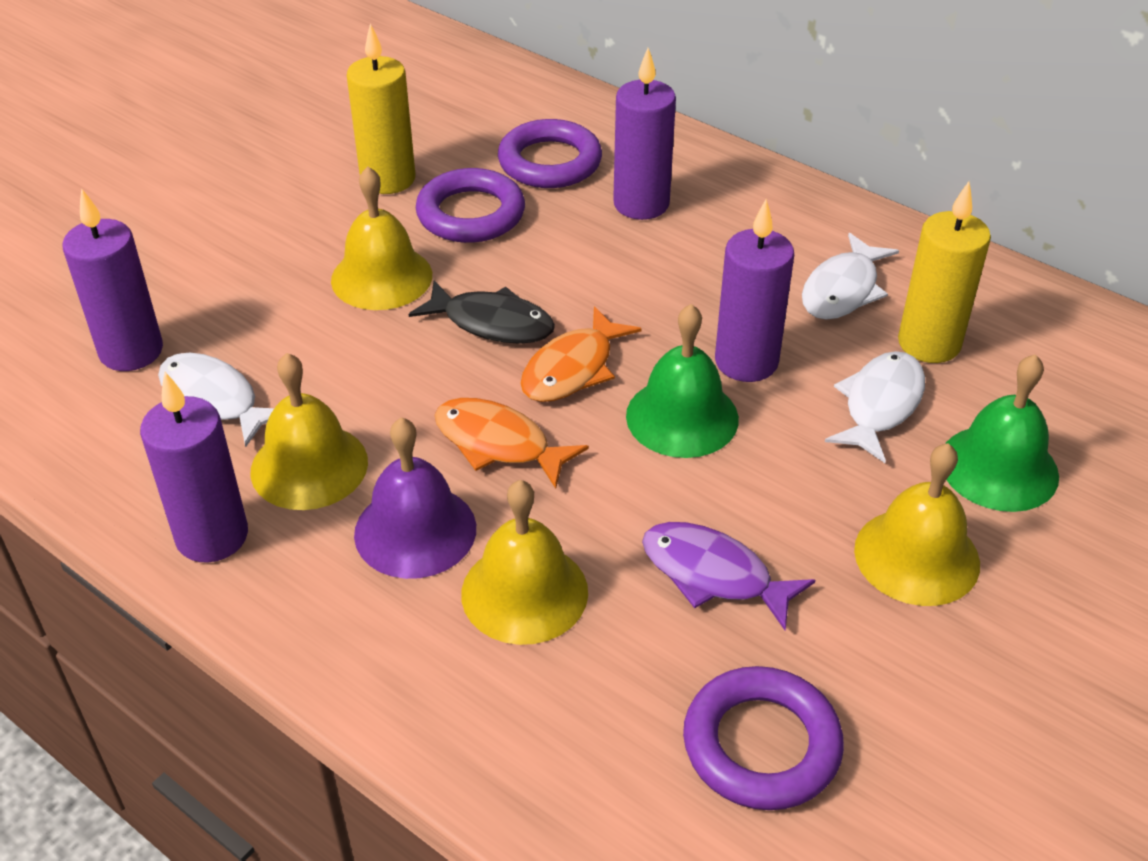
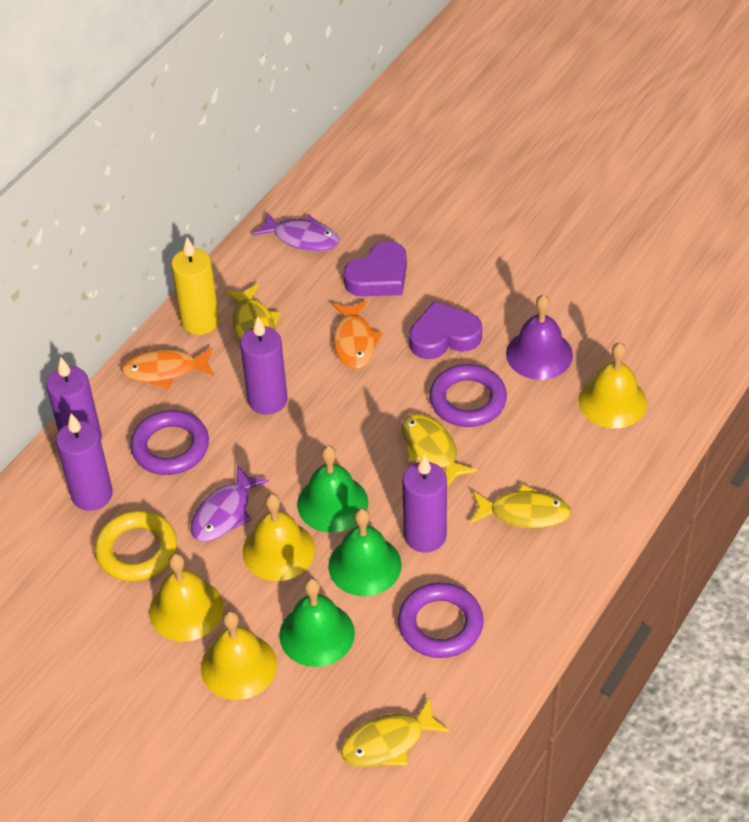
black fish: [409,281,555,344] = 1 -> none = 0
green bell: [626,304,739,458] [945,354,1059,512] = 2 -> [279,578,355,667] [297,446,368,533] [328,508,402,596] = 3
purple fish: [642,522,815,630] = 1 -> [191,465,269,542] [253,212,339,252] = 2
purple heart: none = 0 -> [343,241,407,297] [409,301,482,359] = 2
white fish: [158,353,274,447] [802,233,899,320] [825,351,925,463] = 3 -> none = 0
yellow candle: [347,24,415,194] [898,181,991,363] = 2 -> [171,237,219,335] = 1
yellow fish: none = 0 -> [225,283,280,340] [341,698,450,767] [402,414,477,487] [470,484,571,528] = 4
yellow ring: none = 0 -> [95,510,177,581] = 1

